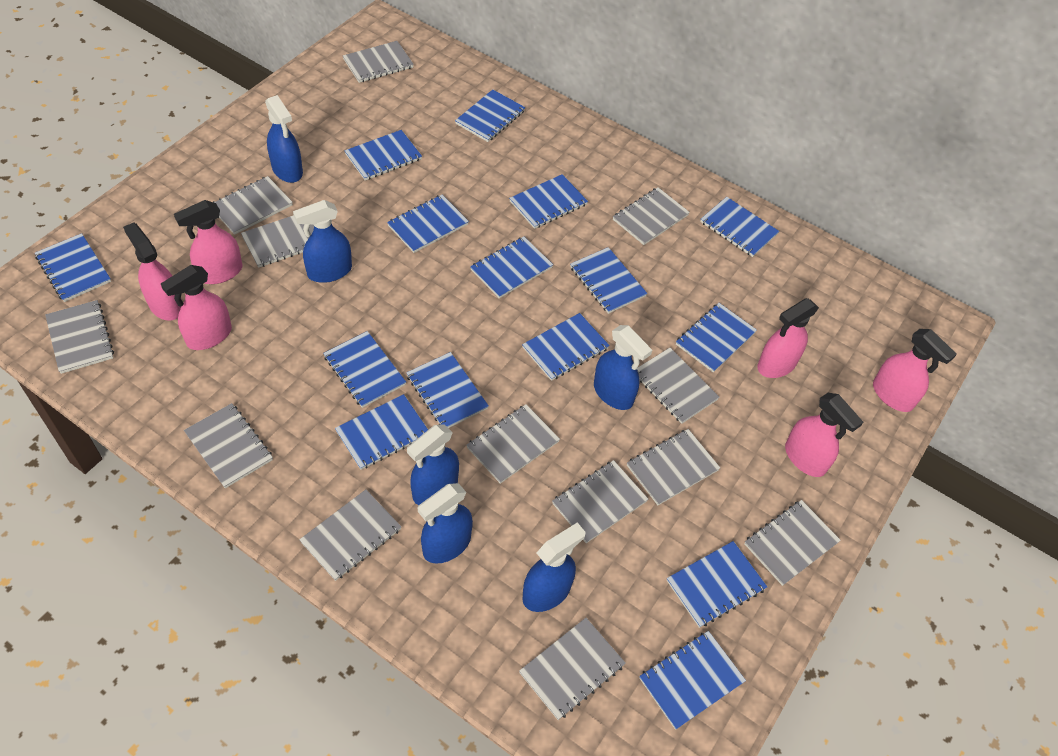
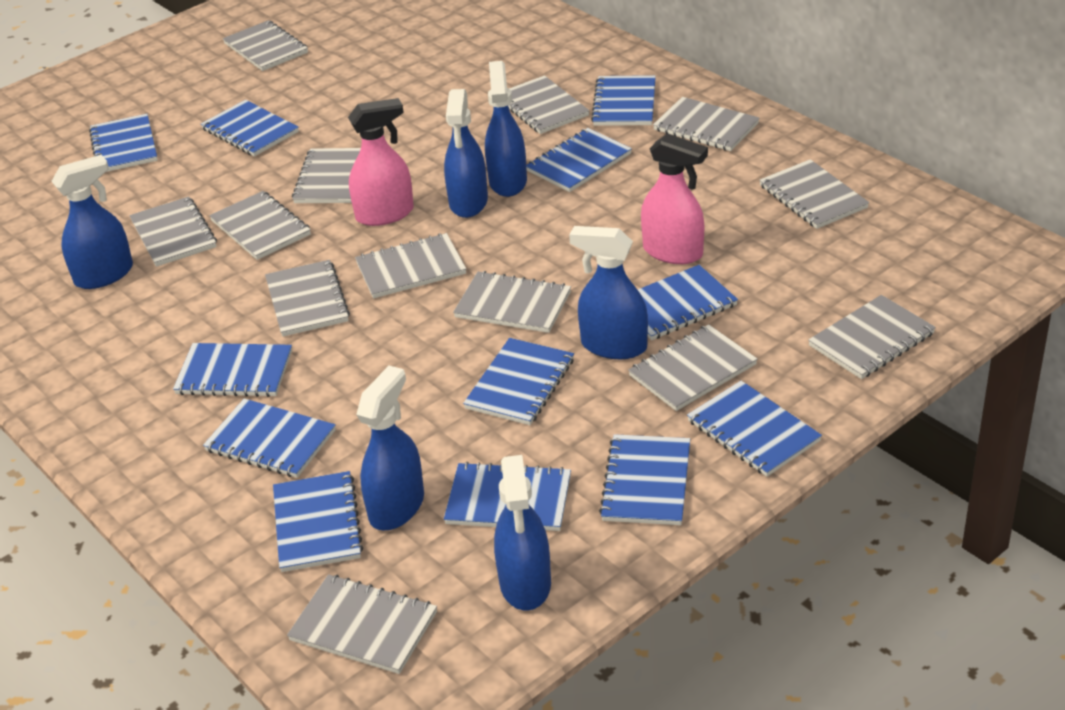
blue notebook: [35,233,111,302] [323,331,406,408] [335,394,428,470] [345,130,422,180] [387,195,469,253] [406,352,489,428] [455,90,525,142] [470,236,553,299] [509,174,588,229] [522,313,610,381] [570,247,647,314] [639,631,746,730] [666,541,767,628] [676,303,757,373] [700,197,779,257] = 15 -> [89,114,158,172] [173,343,292,397] [201,100,299,156] [203,398,336,478] [273,471,363,572] [444,462,571,531] [463,338,574,425] [526,128,632,192] [591,75,656,126] [599,434,690,525] [638,265,738,340] [687,381,822,477] = 12
pink spray bottle: [123,222,182,321] [161,265,232,350] [174,200,242,284] [757,298,819,378] [785,393,863,477] [873,329,957,412] = 6 -> [348,98,414,226] [641,133,708,264] = 2

